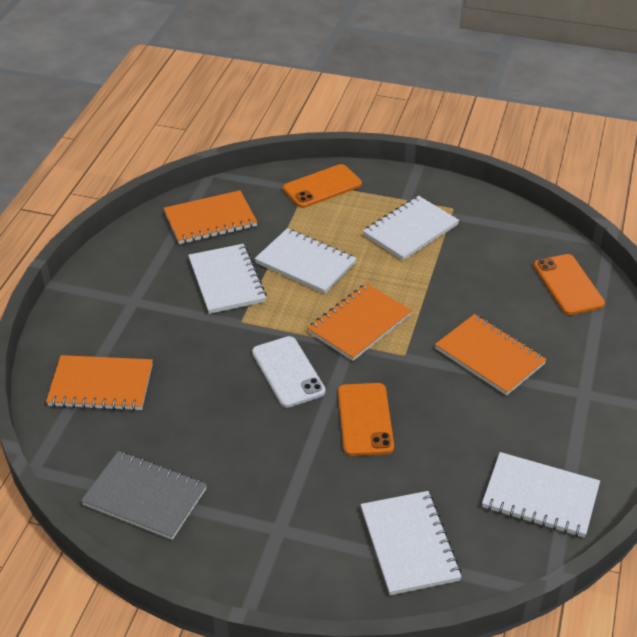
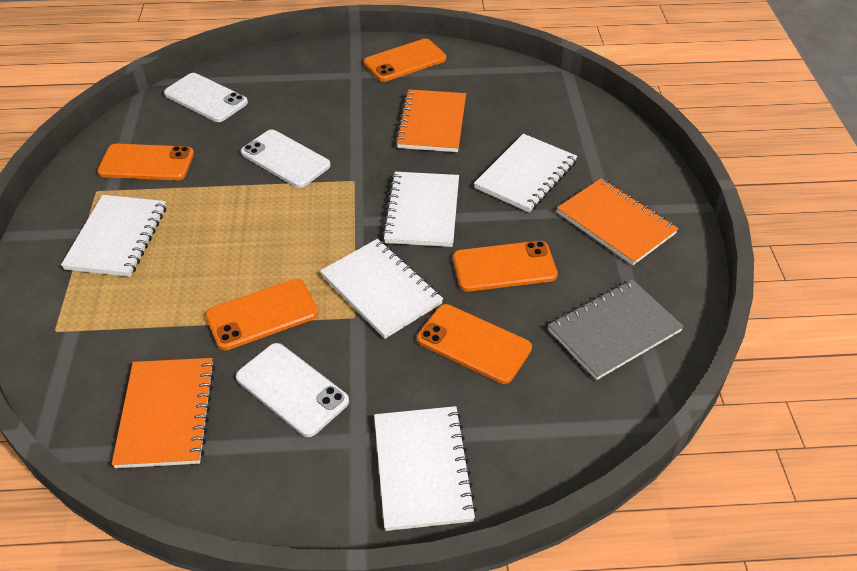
orange notebook: [46,355,153,411] [163,190,257,244] [307,283,412,361] [435,314,547,396] = 4 -> [112,358,215,468] [395,89,466,152] [557,178,678,265] = 3
orange phone: [283,164,362,208] [338,383,394,456] [534,254,605,315] = 3 -> [97,144,194,180] [205,279,318,351] [364,39,446,82] [417,304,532,384] [453,241,558,292] = 5
white phone: [252,336,326,408] = 1 -> [164,73,248,122] [236,343,349,437] [241,130,331,188] = 3

